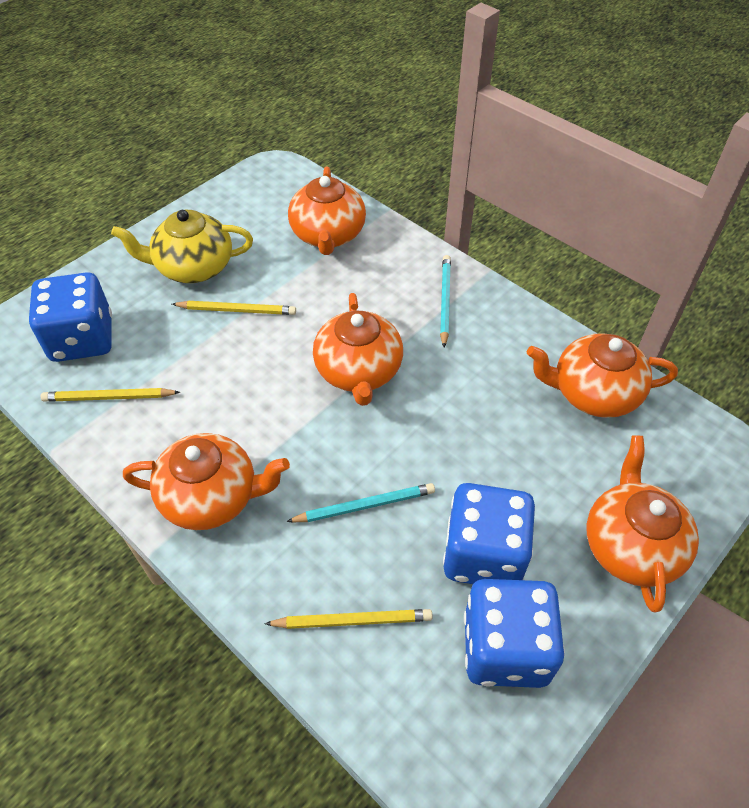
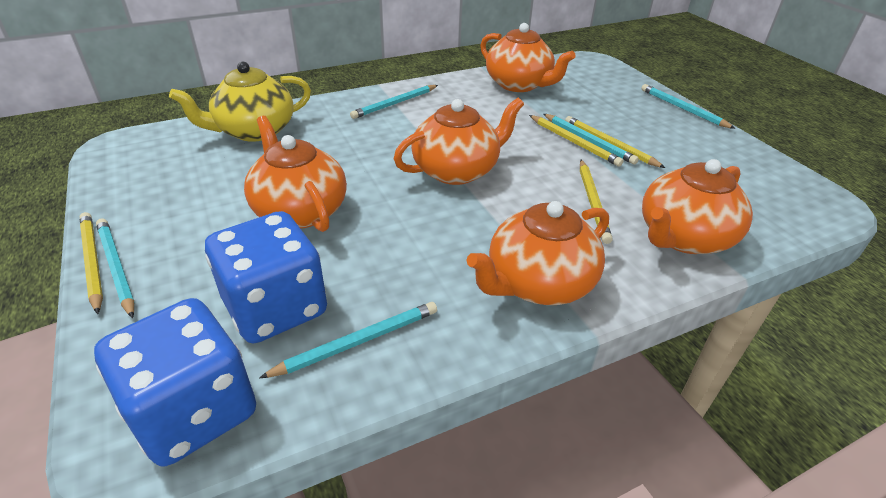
blue dice: [29,272,112,362] [443,483,535,584] [464,579,565,688] = 3 -> [94,298,256,466] [205,211,327,343] = 2
turquoise pencil: [286,483,435,522] [440,255,451,347] = 2 -> [96,218,135,318] [259,302,437,378] [350,85,438,119] [543,114,639,165] [641,84,735,129] = 5
yellow pencil: [41,388,180,402] [172,301,296,315] [264,609,433,629] = 3 -> [80,212,103,314] [529,115,624,166] [565,116,665,168] [580,160,613,244] = 4

